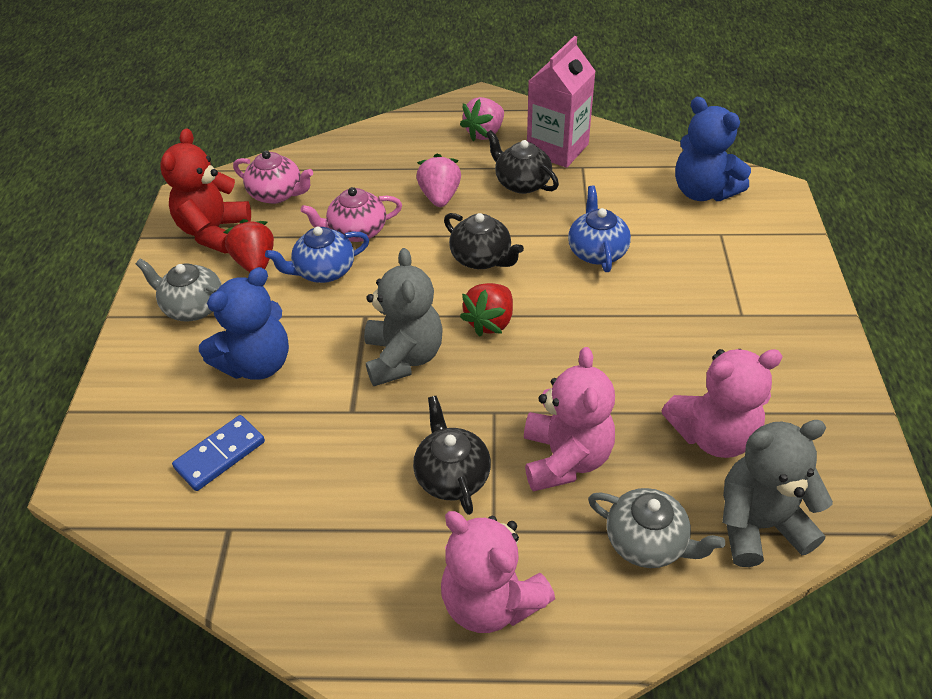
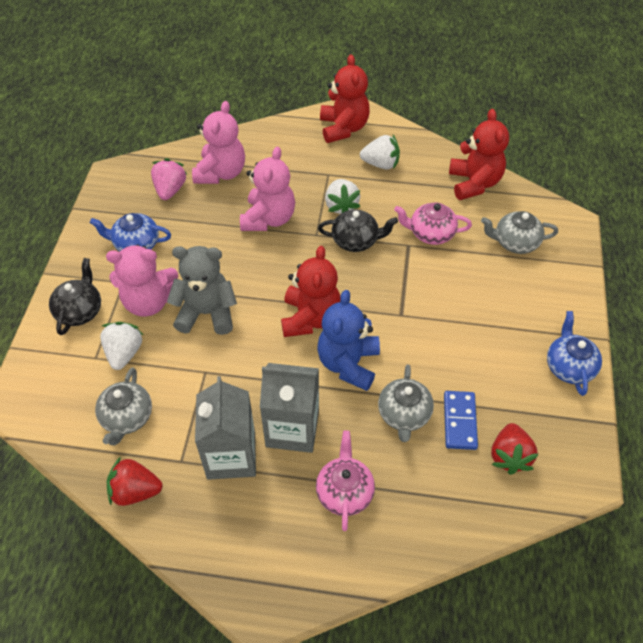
black teapot: [413,396,491,515] [444,213,524,269] [486,130,559,194] = 3 -> [49,258,101,335] [318,209,398,252] = 2
blue teddy bear: [199,267,289,380] [675,97,751,201] = 2 -> [317,290,380,391] = 1
grey carton: none = 0 -> [195,376,256,480] [260,363,319,453] = 2
grey teapot: [136,259,222,321] [588,488,725,568] = 2 -> [95,367,152,445] [378,364,434,442] [481,211,558,254] = 3
grey teddy bear: [364,248,443,386] [722,420,833,567] = 2 -> [167,246,237,335] = 1
pink carton: [527,36,596,168] = 1 -> none = 0
pink strawberry: [417,153,461,207] [460,97,504,142] = 2 -> [151,158,187,200] = 1
red teddy bear: [160,128,251,253] = 1 -> [281,246,340,337] [320,54,370,143] [449,109,509,200] = 3
white strawberry: none = 0 -> [100,322,143,370] [325,179,360,214] [360,135,400,169] = 3

